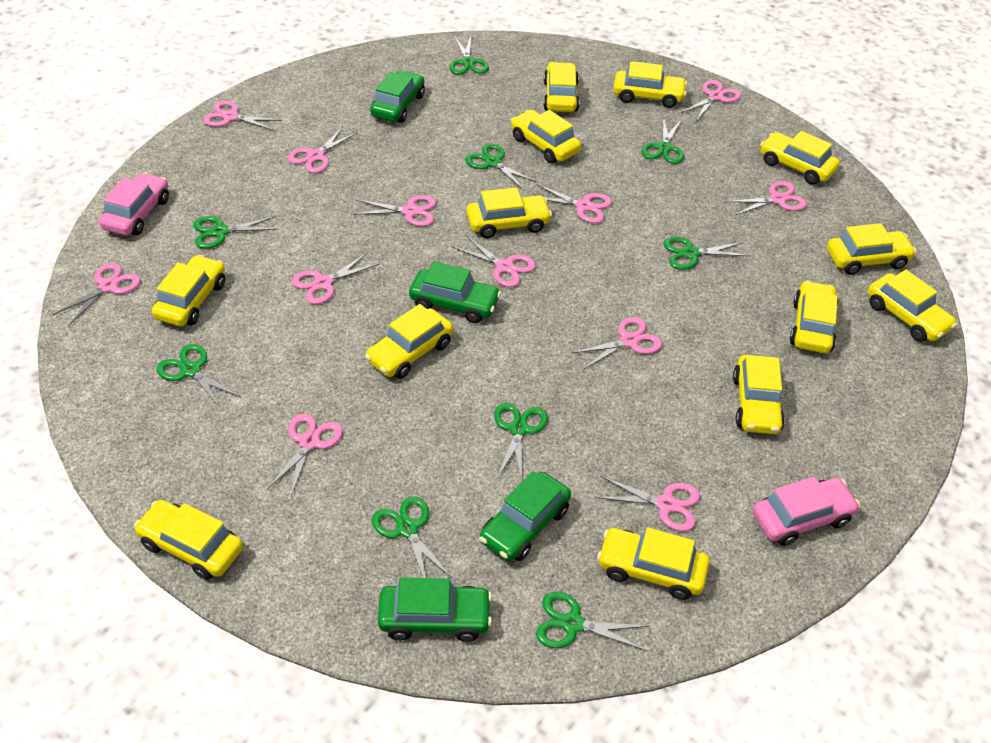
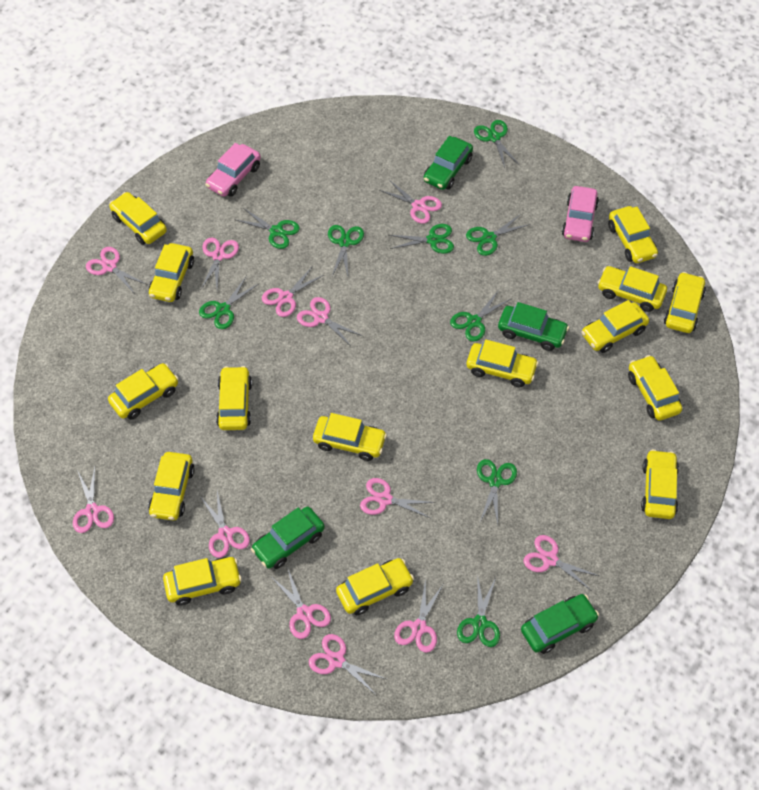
yellow car: [134,500,243,580] [152,255,225,326] [365,304,453,379] [467,187,552,238] [511,110,581,164] [543,62,579,112] [597,528,710,600] [613,61,687,108] [733,355,785,434] [760,131,840,185] [790,280,838,353] [827,223,916,275] [868,270,957,342] = 13 -> [108,363,179,420] [109,192,167,245] [148,452,195,521] [149,243,194,302] [163,557,242,605] [216,366,252,430] [313,413,387,461] [336,558,414,615] [467,340,539,387] [581,300,649,353] [598,266,667,312] [608,206,658,263] [628,355,682,421] [641,449,679,519] [664,272,706,333] = 15

